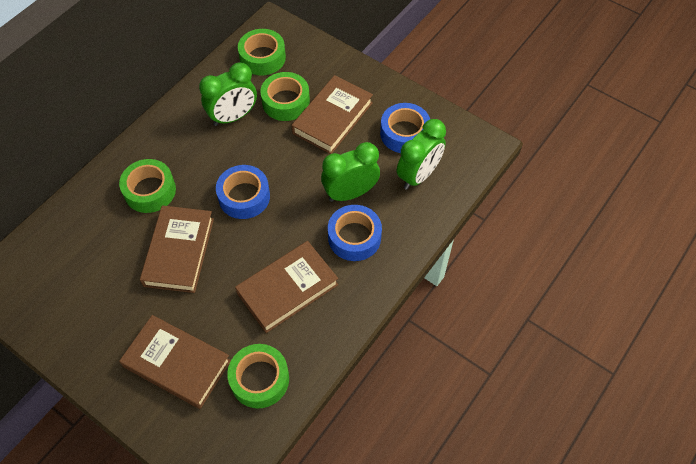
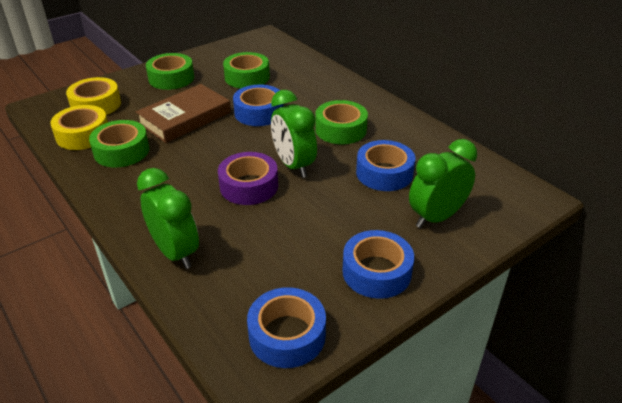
blue tape: [216,165,270,219] [328,205,382,261] [380,103,430,153] = 3 -> [233,85,284,126] [247,287,326,368] [342,230,414,299] [356,140,416,191] = 4
brown book: [119,315,231,409] [140,205,214,293] [235,241,338,333] [291,75,373,154] = 4 -> [136,84,231,143] = 1
purple tape: none = 0 -> [218,152,278,205] = 1
yellow tape: none = 0 -> [50,105,108,150] [66,77,121,115] = 2

